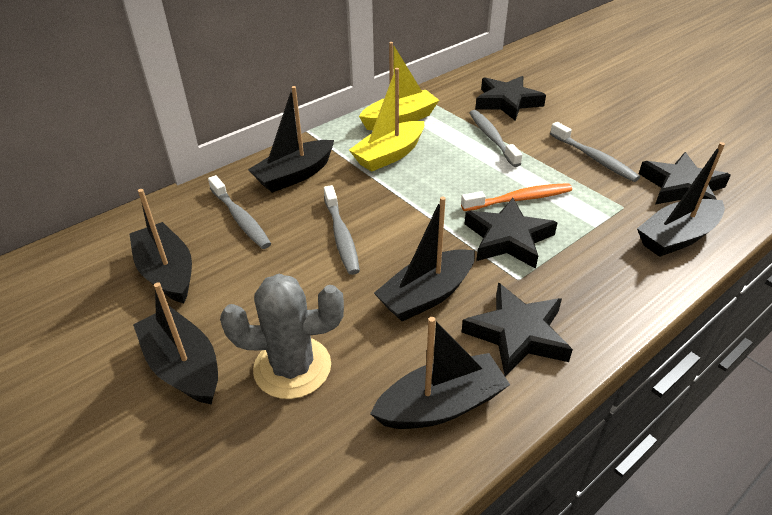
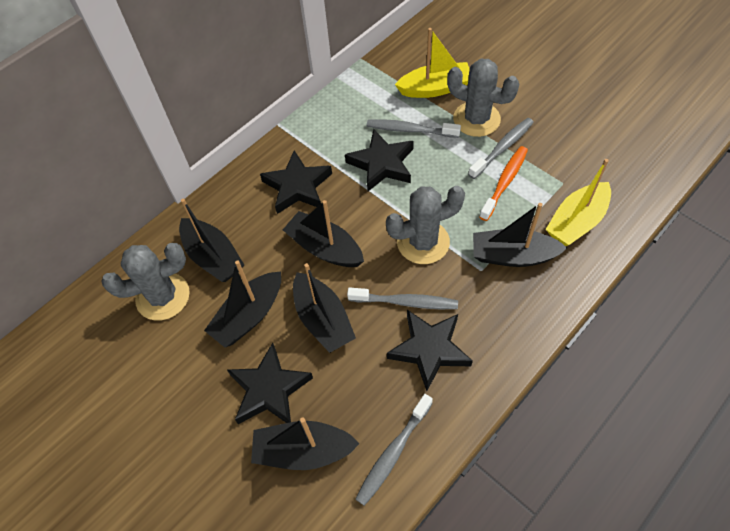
grey cactus: [220,274,344,399] = 1 -> [102,243,190,320] [386,186,465,264] [447,59,519,137] = 3

